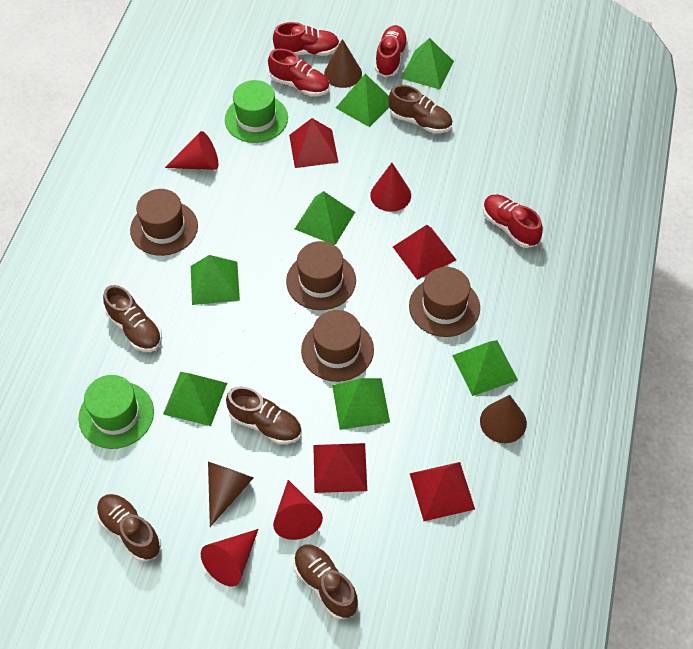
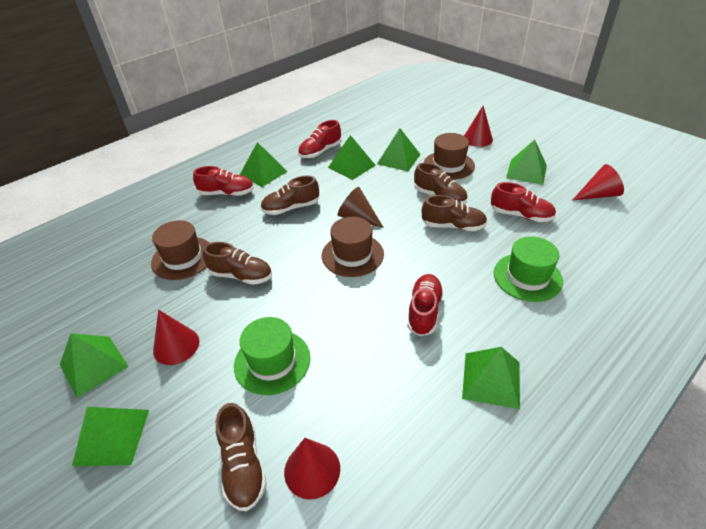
brown cone: [208,462,253,527] [324,39,362,88] [480,395,527,443] = 3 -> [338,187,384,228] = 1
brown hat: [130,189,198,256] [286,241,356,310] [301,310,374,382] [409,267,480,337] = 4 -> [151,220,209,280] [322,217,384,277] [423,133,475,180] = 3
red pyramid: [289,118,339,168] [313,443,367,493] [393,225,456,280] [410,462,475,521] = 4 -> none = 0

